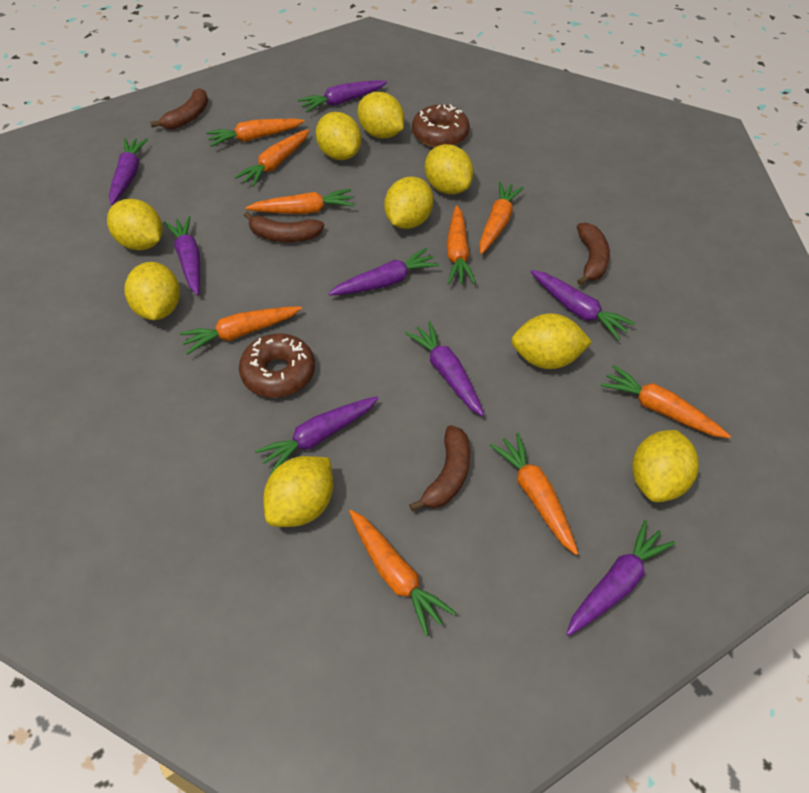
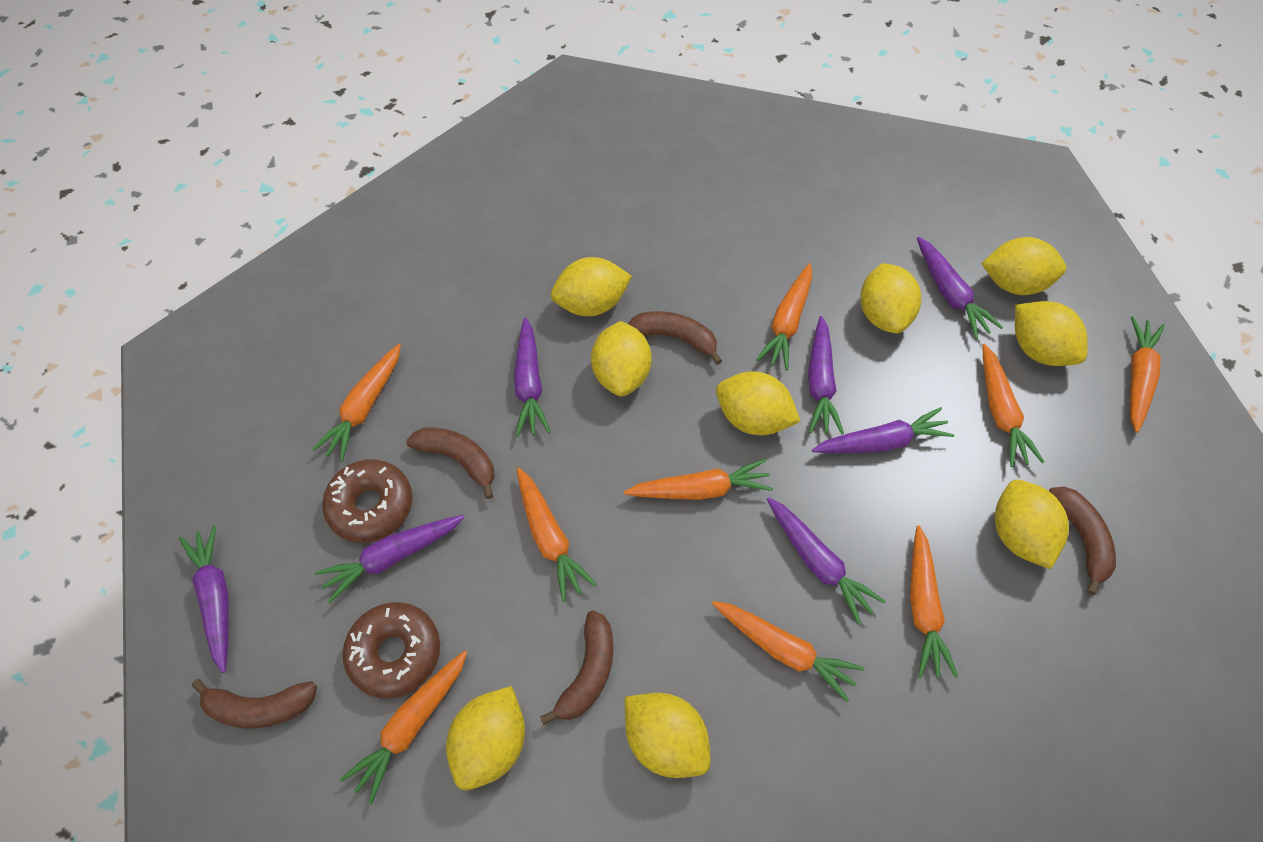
brown banana: [150,88,208,129] [244,212,324,242] [409,425,470,511] [577,223,610,286] = 4 -> [192,679,317,728] [406,427,495,499] [540,610,613,725] [629,311,722,365] [1049,486,1116,595] = 5
purple carrot: [109,138,148,205] [164,216,200,295] [255,396,379,474] [298,80,387,112] [328,248,440,295] [405,321,484,416] [530,270,636,340] [567,520,675,636] = 8 -> [179,525,229,673] [315,515,465,603] [514,317,551,437] [767,497,886,624] [808,316,844,434] [812,407,954,453] [917,237,1003,339] = 7

